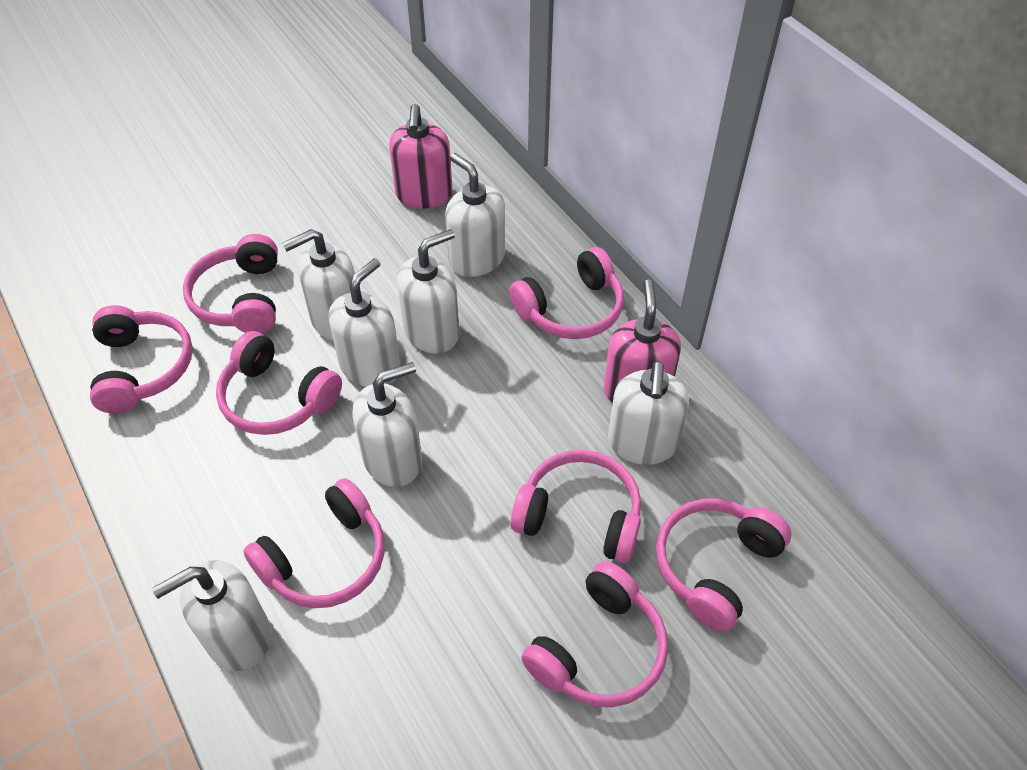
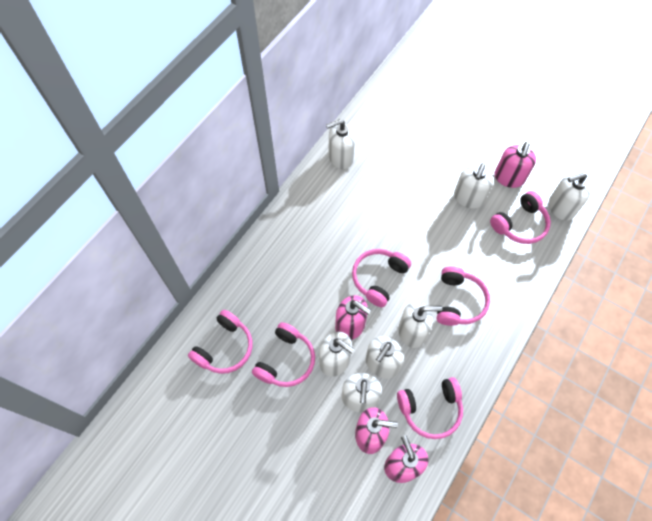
pink headphones: [90,305,193,414] [183,234,278,333] [216,331,342,435] [243,478,384,608] [509,247,624,339] [511,450,641,563] [521,561,668,707] [656,499,791,632] = 8 -> [188,310,253,374] [252,322,315,387] [352,249,411,307] [397,377,463,439] [437,266,490,326] [490,191,551,244] = 6
pink soap dispenser: [389,104,453,209] [604,279,681,404] = 2 -> [335,295,371,340] [355,407,398,454] [384,435,428,483] [495,142,536,188] = 4

